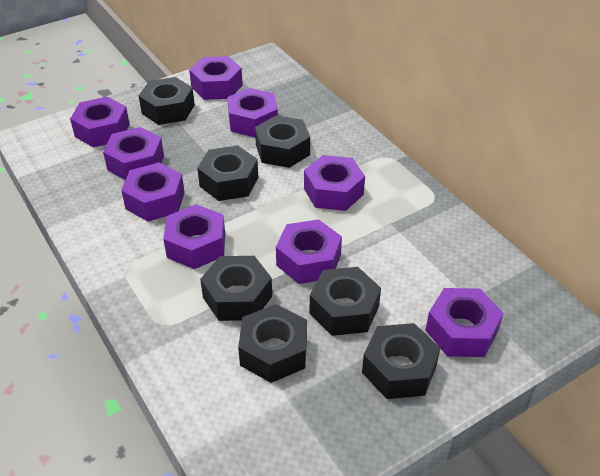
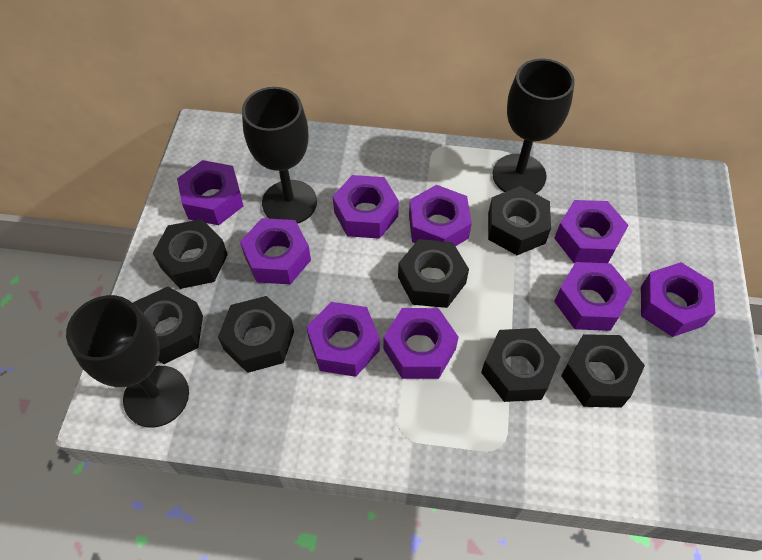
black goblet: none = 0 -> [66,295,189,428] [242,87,317,224] [492,58,575,194] = 3

